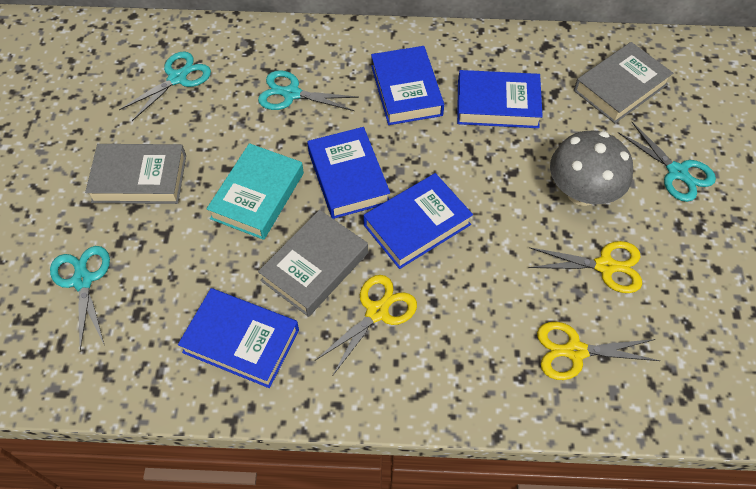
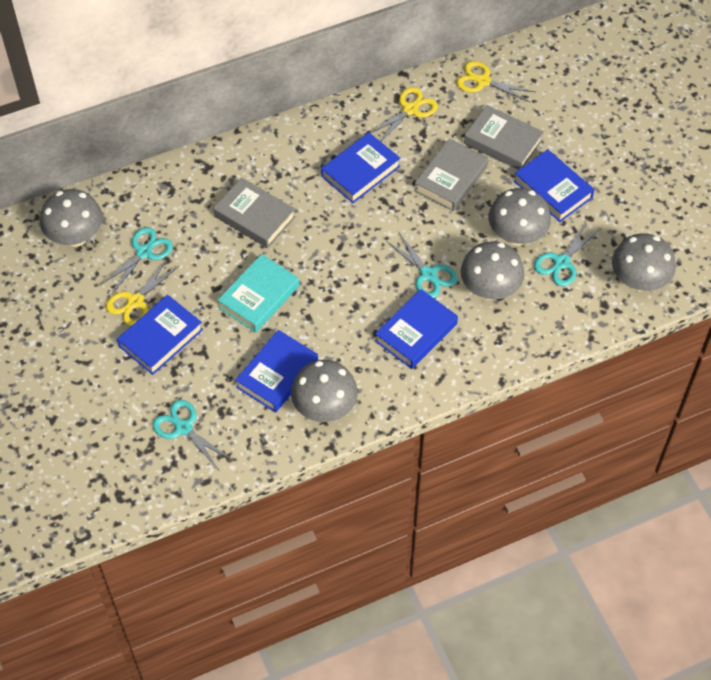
grey mushroom: [550,130,633,206] = 1 -> [40,189,102,247] [291,360,358,422] [461,241,524,300] [489,188,551,245] [612,233,676,291] = 5

